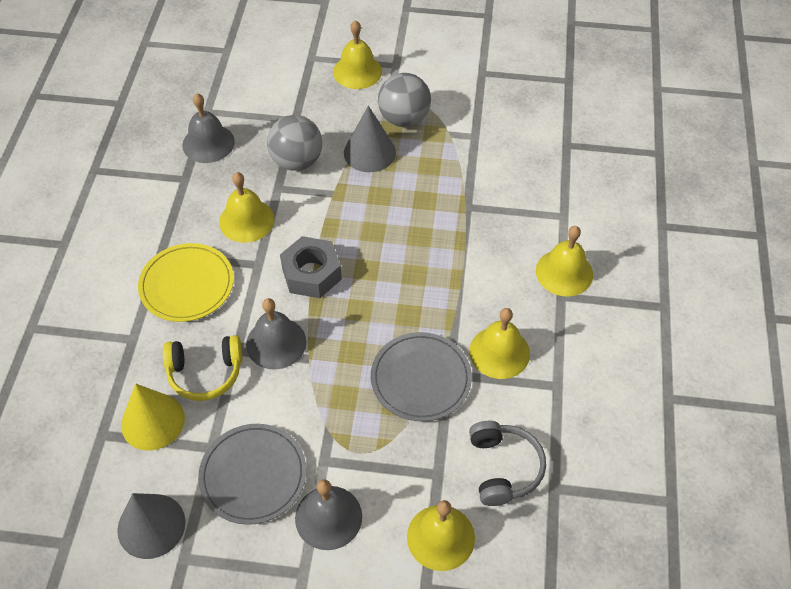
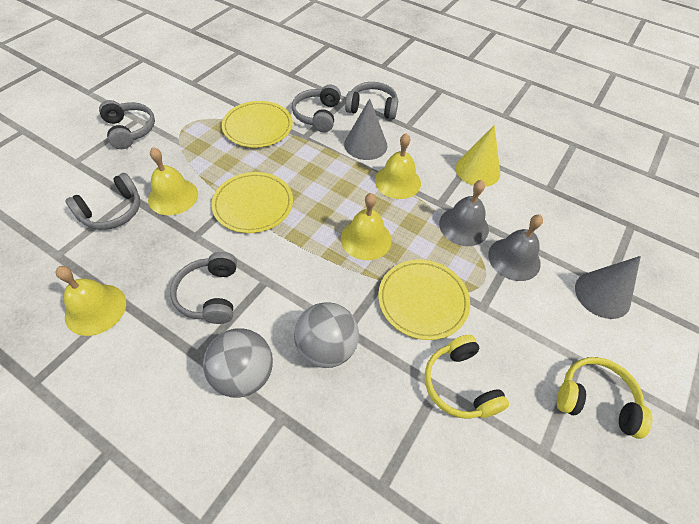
grey bell: [182,93,235,163] [246,298,306,369] [295,479,362,550] = 3 -> [439,180,489,246] [488,215,543,281] = 2
grey headphones: [469,421,546,506] = 1 -> [65,173,140,230] [99,100,155,149] [170,252,237,324] [292,85,341,132] [345,82,398,119] = 5
grey nut: [280,236,342,298] = 1 -> none = 0
grey plate: [198,424,306,525] [371,332,472,422] = 2 -> none = 0
yellow bell: [219,172,275,243] [333,20,382,89] [407,500,475,571] [470,308,530,379] [536,226,593,296] = 5 -> [55,266,126,336] [148,147,198,215] [341,193,392,260] [375,133,421,199] = 4
yellow headphones: [163,335,242,401] = 1 -> [425,335,509,419] [557,357,653,439] = 2
yellow plate: [138,243,234,322] = 1 -> [211,172,293,233] [222,101,293,147] [378,259,470,340] = 3

